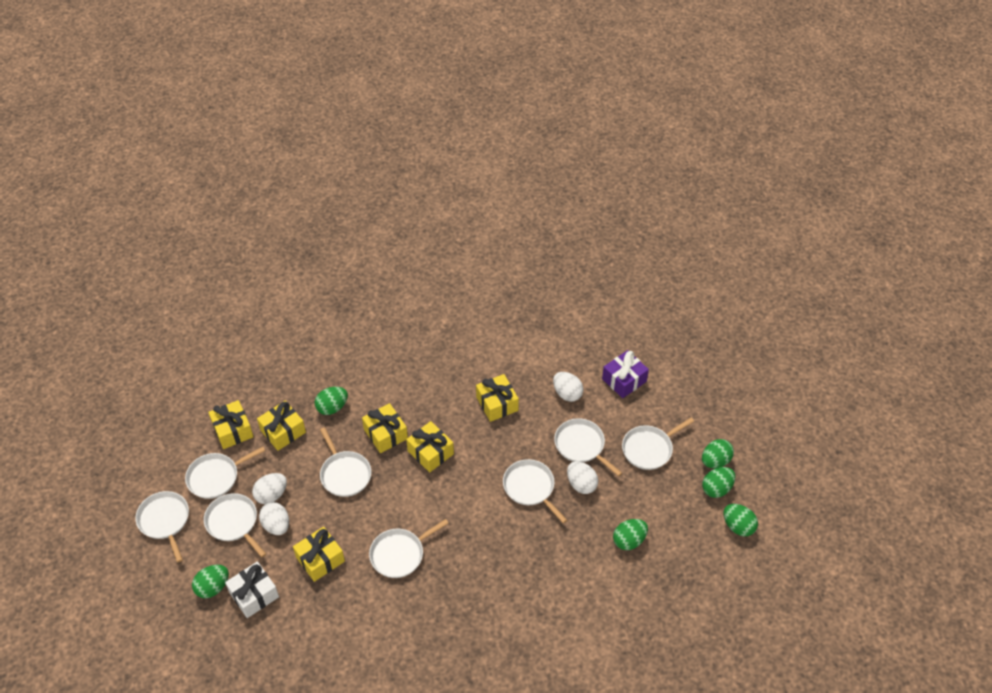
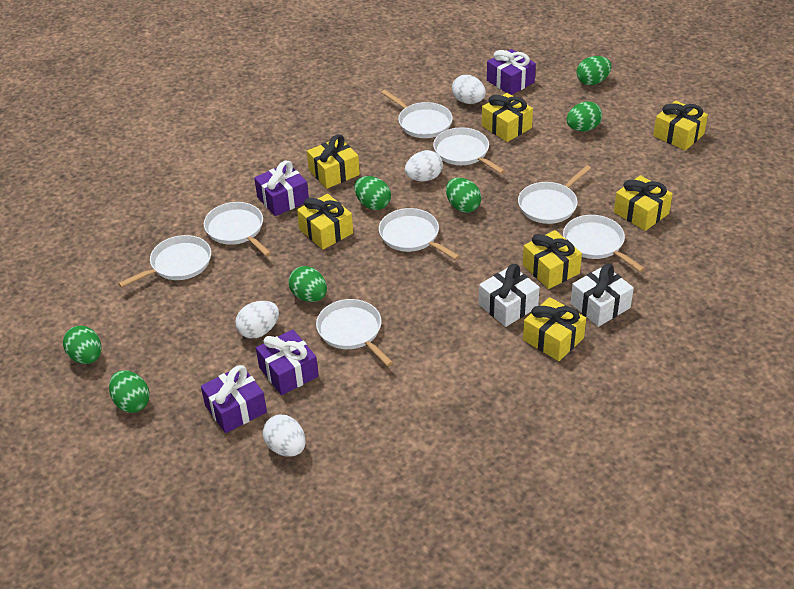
green egg: [192,565,229,598] [315,387,348,415] [613,519,648,550] [702,439,734,468] [702,467,735,498] [723,504,758,536] = 6 -> [63,326,101,364] [109,370,150,413] [288,266,327,302] [354,176,391,210] [446,177,481,213] [567,101,602,131] [576,56,612,85] = 7
purple gift: [602,350,649,398] = 1 -> [201,365,267,433] [254,160,309,216] [256,330,319,395] [487,49,536,95] = 4
white gift: [225,562,279,618] = 1 -> [479,264,540,327] [571,264,634,327] = 2
yellow gift: [208,400,254,449] [257,401,306,451] [293,527,345,582] [362,403,408,453] [406,421,454,473] [476,374,519,422] = 6 -> [297,194,353,250] [307,134,360,189] [482,93,533,142] [523,230,582,289] [523,297,586,361] [614,175,673,231] [653,100,708,151] = 7

